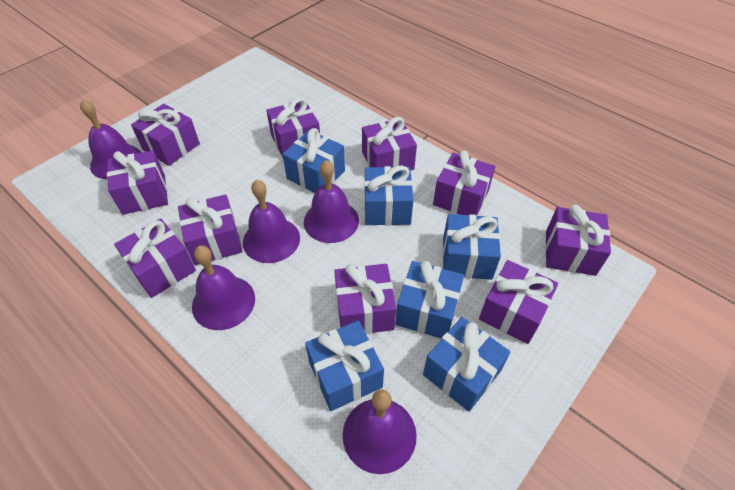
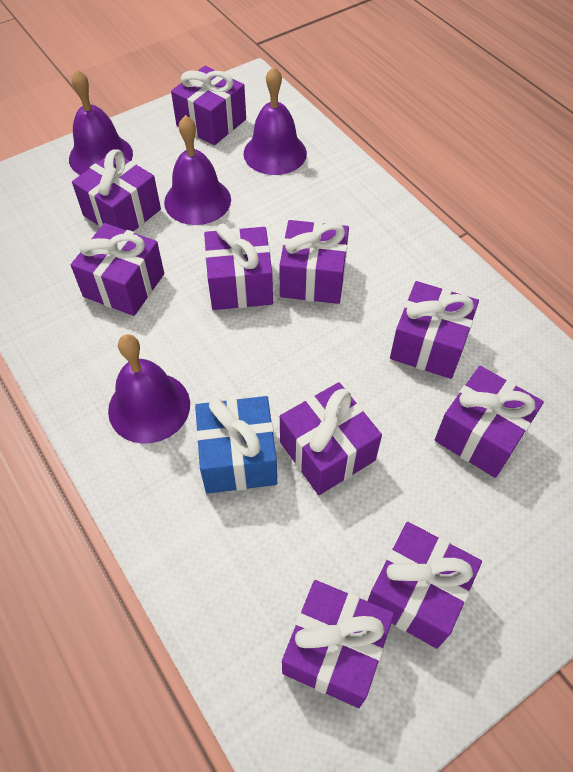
blue gift: [282,128,345,193] [305,320,384,411] [364,165,414,225] [395,261,464,339] [423,317,511,412] [443,214,501,280] = 6 -> [195,396,277,494] = 1
purple bell: [80,99,141,180] [192,246,255,330] [243,180,300,263] [304,160,359,243] [343,389,417,474] = 5 -> [69,69,133,175] [108,334,190,444] [164,115,231,225] [243,66,307,175] = 4

